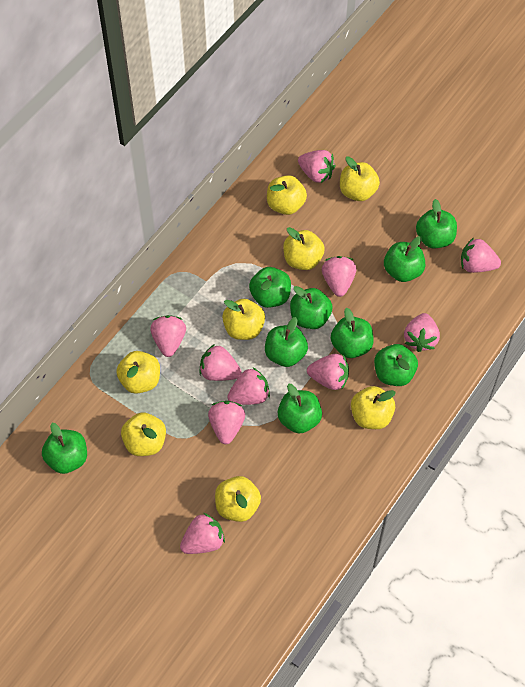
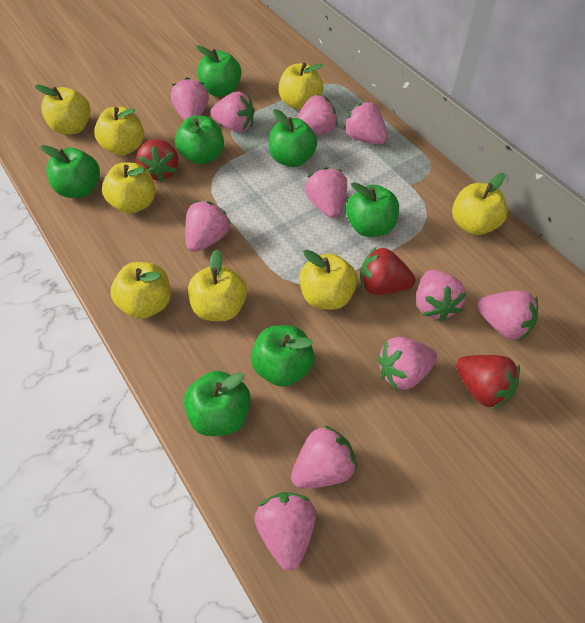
green apple: [42,423,87,474] [249,267,291,308] [265,317,308,367] [278,383,322,434] [290,286,333,329] [331,308,374,358] [374,344,418,386] [384,236,425,282] [416,199,457,248] = 9 -> [40,145,100,198] [175,116,224,165] [184,371,251,436] [196,46,241,96] [251,325,315,387] [269,109,317,167] [346,182,399,237] = 7
pink strawberry: [150,315,186,357] [180,513,225,554] [199,344,242,381] [208,401,245,444] [227,368,270,405] [298,150,336,183] [307,354,349,390] [322,256,356,297] [404,313,440,352] [461,238,501,273] = 10 -> [171,77,209,120] [185,201,231,252] [210,92,255,132] [255,492,316,571] [291,425,357,489] [297,95,338,135] [305,167,347,218] [344,101,388,144] [377,337,437,390] [416,270,466,322] [477,291,538,341] = 11
red strawberry: none = 0 -> [136,139,179,182] [360,247,416,295] [456,355,520,410] = 3

